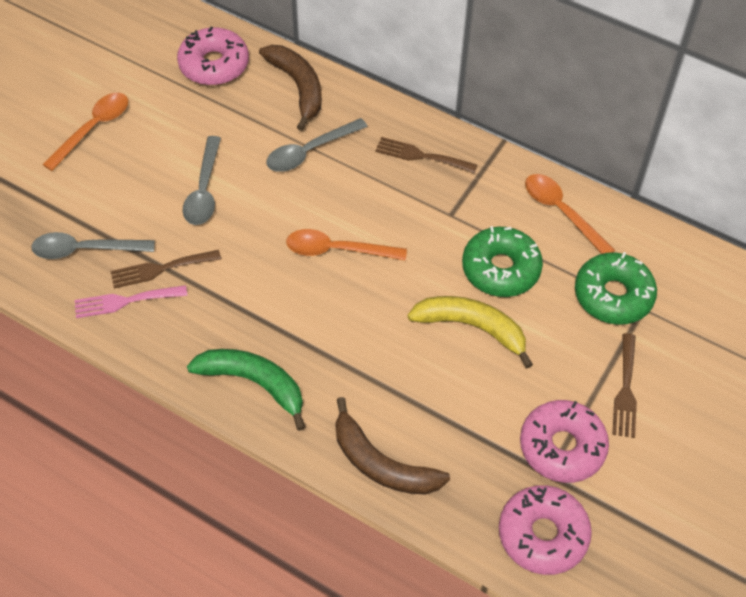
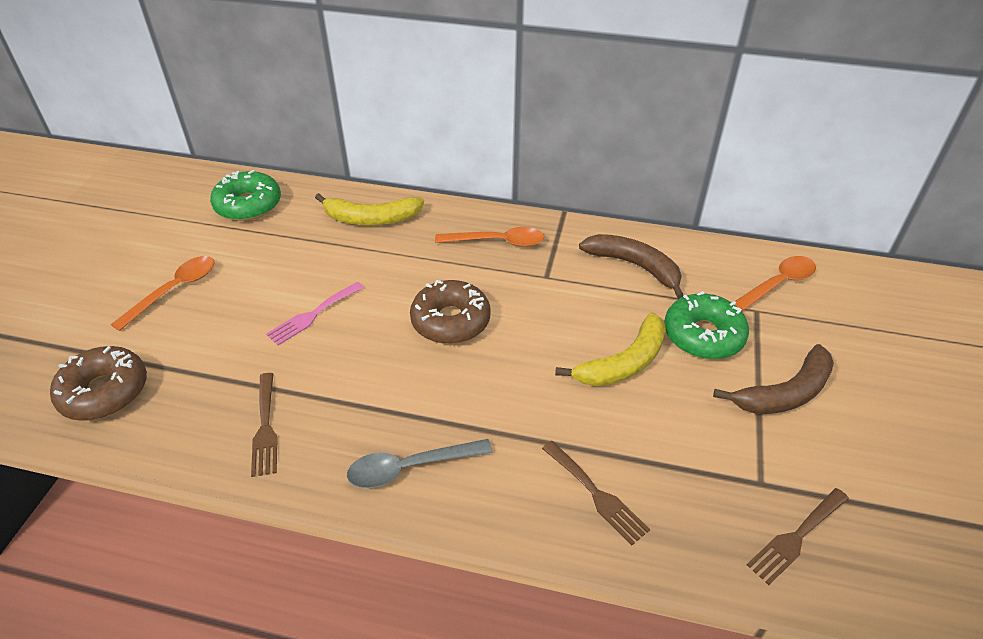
brown donut: none = 0 -> [50,346,147,421] [410,280,491,344] = 2
green banana: [187,349,305,431] = 1 -> none = 0
grey spoon: [31,232,155,259] [182,136,221,225] [266,118,368,172] = 3 -> [347,439,493,488] = 1
pink donut: [177,27,249,85] [499,485,592,575] [520,400,609,483] = 3 -> none = 0
yellow banana: [407,296,533,368] = 1 -> [315,193,424,225] [555,312,666,386] = 2

